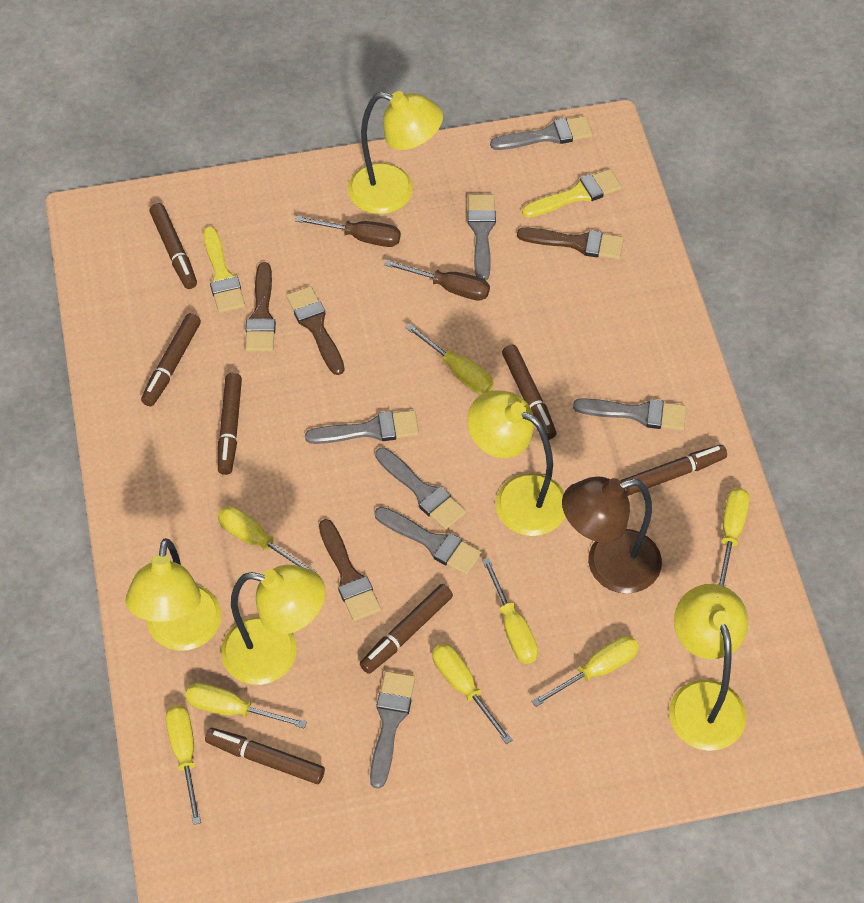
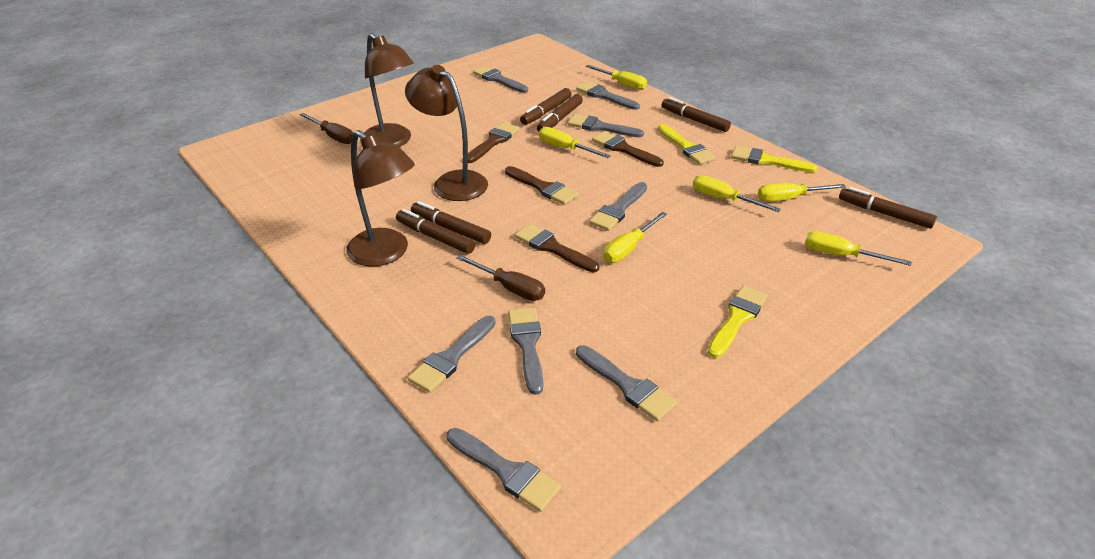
brown lamp: [562,476,662,594] = 1 -> [346,130,415,267] [364,33,414,147] [405,65,488,201] = 3
brown marker: [141,313,201,406] [149,203,197,289] [205,728,325,784] [218,373,242,475] [360,584,453,674] [502,345,557,440] [620,445,727,496] = 7 -> [396,209,475,254] [411,201,491,244] [520,88,572,125] [537,94,583,132] [662,97,731,132] [839,187,937,229] = 6
grey brush: [305,410,419,444] [370,671,415,789] [375,448,466,530] [375,507,482,575] [468,194,496,280] [490,116,593,150] [573,398,686,431] = 7 -> [408,316,496,393] [447,428,561,512] [473,66,528,93] [508,307,543,395] [567,114,644,137] [576,81,640,110] [576,345,677,421] [589,182,647,231] = 8
yellow brush: [203,226,245,313] [522,169,622,218] = 2 -> [658,124,716,165] [708,285,768,358] [731,146,817,173] = 3
yellow lamp: [126,538,221,651] [221,565,325,685] [348,91,443,214] [468,390,565,536] [669,584,749,751] = 5 -> none = 0
yellow screwdriver: [166,705,201,825] [186,682,307,729] [218,506,317,572] [406,324,494,394] [433,643,512,744] [482,558,538,664] [532,636,639,707] [718,488,750,587] = 8 -> [539,127,611,158] [586,65,647,90] [603,212,667,263] [693,175,781,212] [758,183,846,202] [805,231,912,266] = 6

